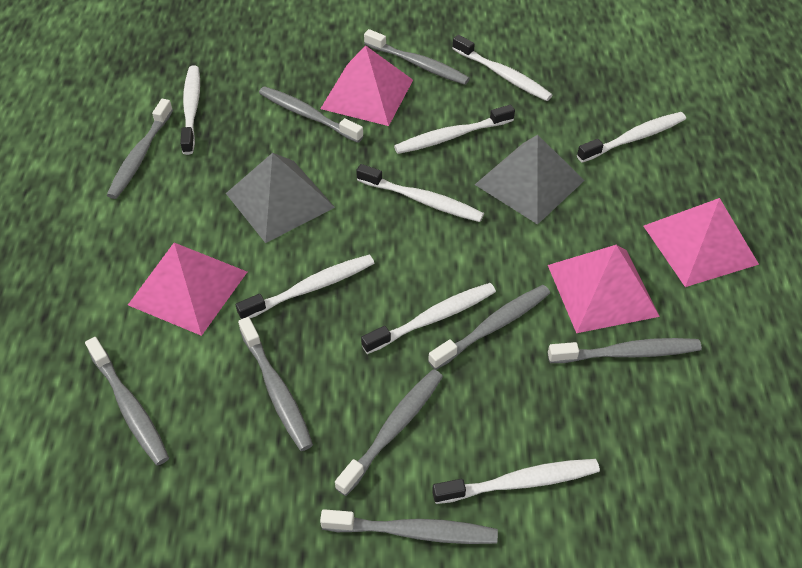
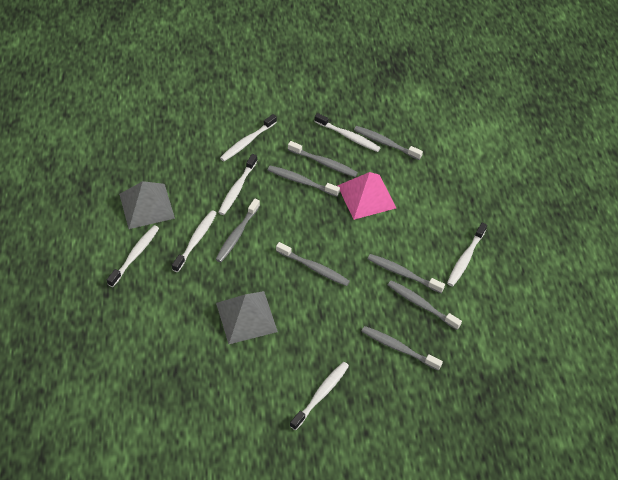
grey toothbrush: [85,337,169,466] [107,99,173,199] [238,317,313,451] [259,86,363,143] [320,509,498,544] [335,369,443,496] [364,29,470,85] [428,285,550,370] [548,338,702,363] = 9 -> [215,199,260,262] [268,166,340,197] [276,242,350,286] [288,141,358,177] [354,126,423,160] [361,326,443,371] [368,254,445,293] [388,280,462,330] = 8
pink pyramid: [128,243,247,336] [320,45,413,126] [548,245,660,333] [644,198,759,287] = 4 -> [337,172,396,220] = 1
white toothbrush: [180,65,200,155] [236,255,374,319] [356,164,484,222] [361,283,496,354] [394,105,515,154] [432,459,600,504] [452,35,552,101] [577,112,686,163] = 8 -> [107,225,159,287] [172,210,217,272] [218,154,257,215] [220,114,277,161] [290,362,349,430] [314,113,381,152] [447,222,487,286] = 7

